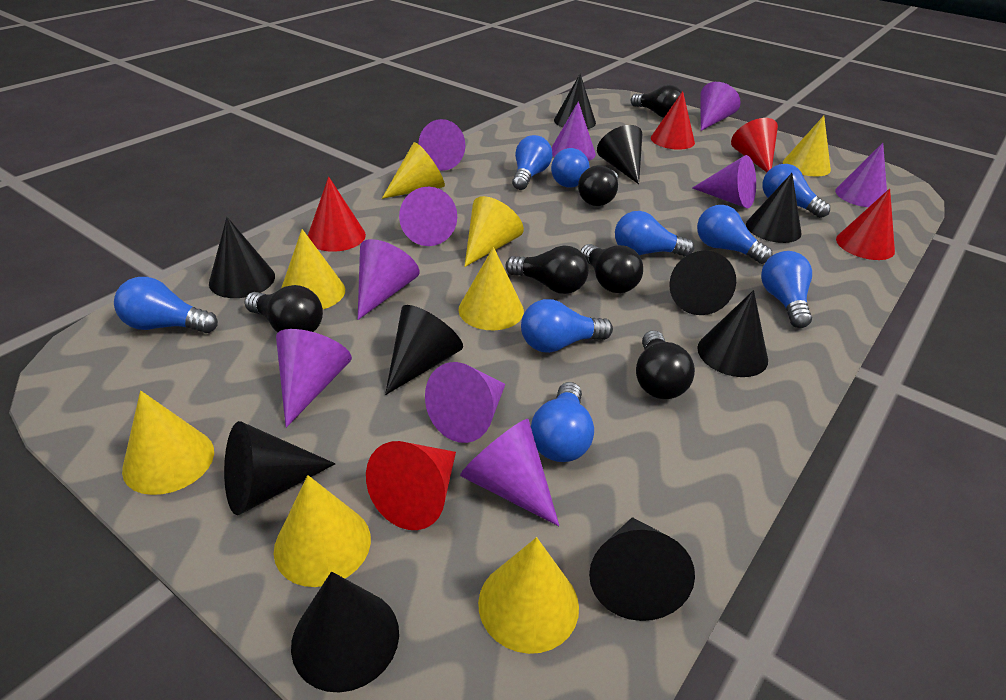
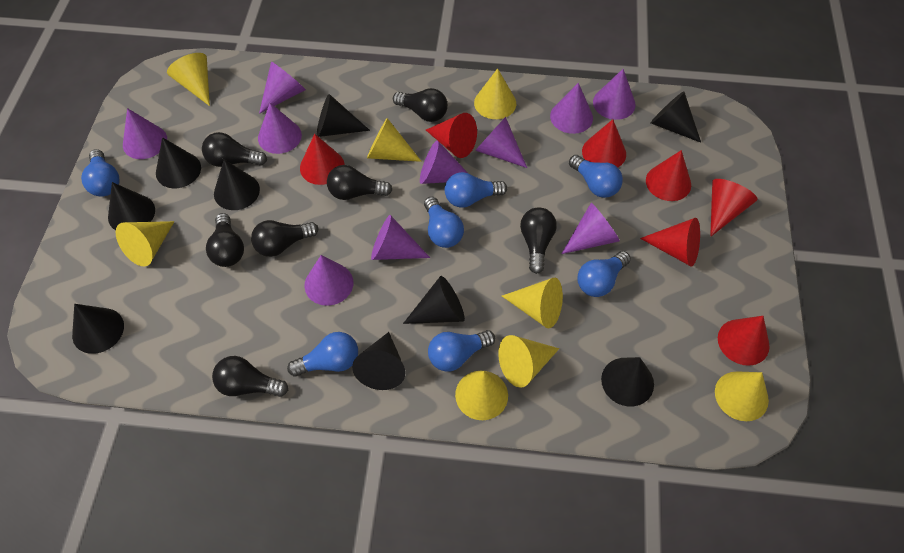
black cone: [209,217,275,298] [224,421,335,515] [291,572,399,693] [385,305,463,395] [554,74,596,129] [589,517,695,621] [597,125,642,184] [669,250,736,315] [697,290,768,377] [746,173,802,243] = 10 -> [72,304,124,354] [108,182,155,230] [156,137,201,188] [214,159,260,210] [317,94,370,137] [352,332,405,390] [403,276,465,324] [601,357,654,407] [651,91,701,143] = 9
black light bulb: [244,285,323,332] [506,245,589,294] [578,165,618,206] [580,244,643,293] [631,85,682,118] [636,330,695,399] = 6 -> [202,132,267,167] [206,213,244,267] [212,356,288,397] [251,220,318,257] [327,165,392,200] [393,88,448,122] [520,207,557,274] = 7
blue light bulb: [114,277,218,333] [512,135,552,190] [521,299,613,353] [531,382,594,462] [551,148,590,187] [615,211,694,257] [697,205,773,264] [761,251,812,328] [763,164,830,218] = 9 -> [81,149,120,197] [287,332,358,377] [424,197,464,248] [428,330,495,371] [445,172,507,208] [569,155,623,198] [577,251,631,297] = 7
red cone: [308,177,366,252] [366,441,456,530] [651,91,695,150] [731,118,778,172] [836,188,895,260] = 5 -> [300,134,345,185] [426,113,477,158] [582,119,626,167] [640,218,700,266] [646,150,691,201] [710,179,758,237] [718,316,770,366] = 7

